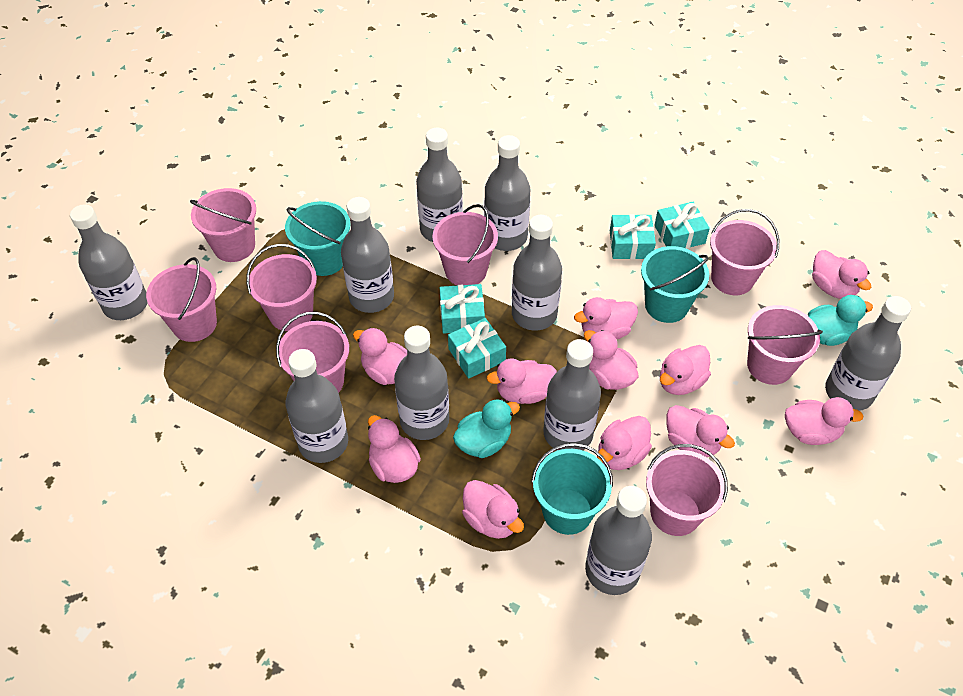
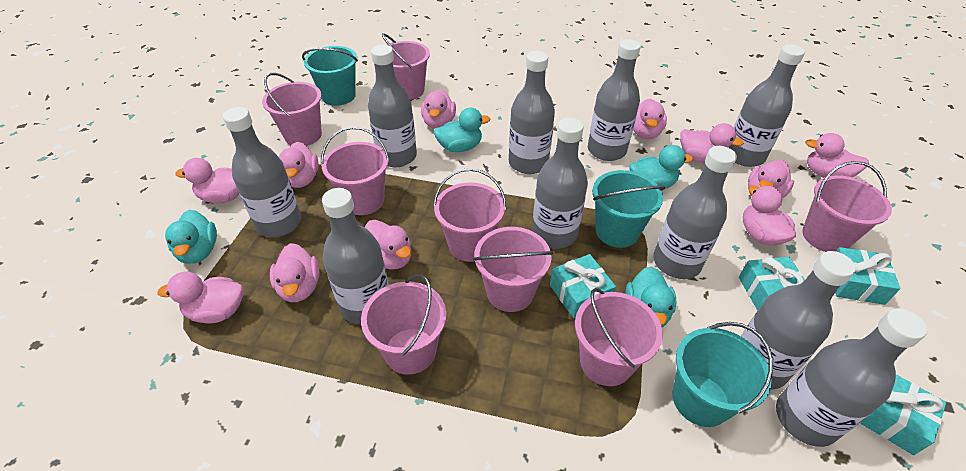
turquoise duck: [453,399,520,458] [808,295,873,346] = 2 -> [165,210,217,264] [433,108,491,152] [625,266,676,327] [629,145,693,189] = 4

